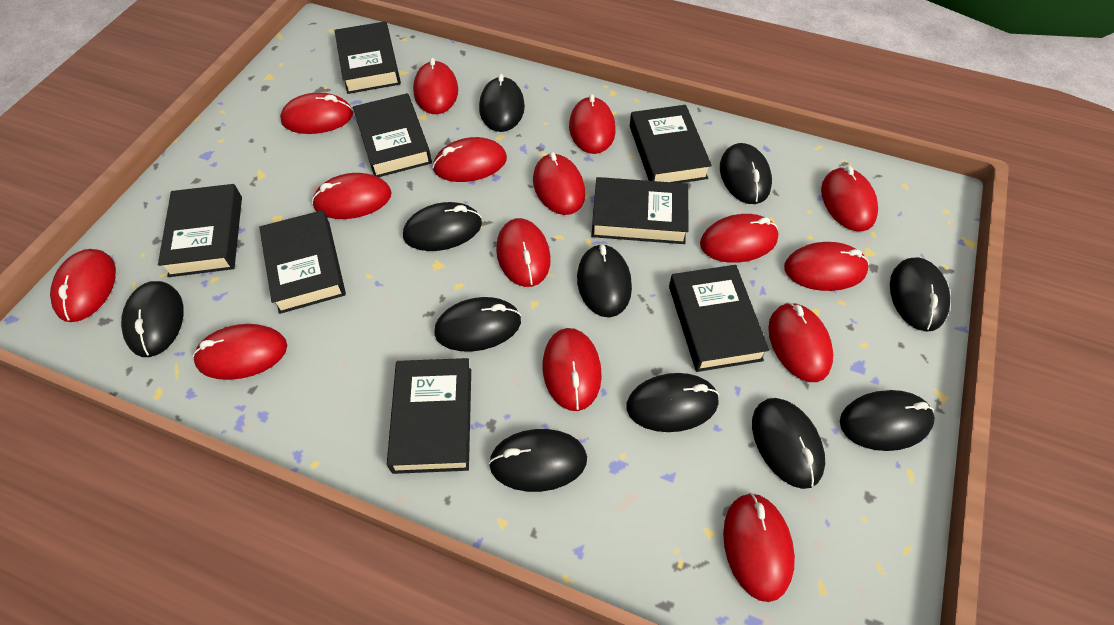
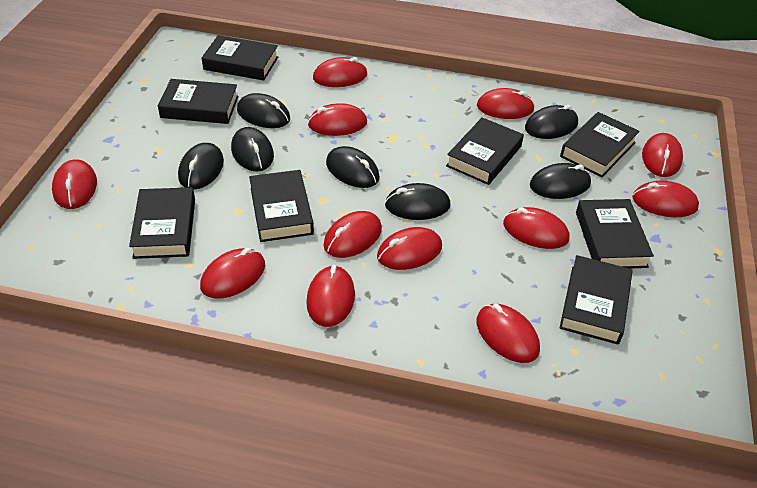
black mouse: [121,281,184,357] [403,202,482,251] [434,297,521,352] [479,74,525,132] [488,429,587,492] [577,244,632,317] [627,373,719,432] [720,143,772,204] [752,398,825,489] [840,390,935,451] [890,257,950,332] = 11 -> [178,143,224,190] [231,127,274,172] [237,93,290,128] [326,146,380,188] [385,183,451,220] [525,105,578,139] [530,163,591,199] = 7
red mouse: [50,249,116,322] [193,324,287,380] [280,92,353,134] [312,173,391,219] [413,58,458,114] [432,137,507,182] [496,218,551,287] [533,152,585,215] [543,328,602,411] [569,94,616,154] [700,214,779,263] [723,493,795,602] [768,302,833,382] [784,242,869,291] [821,166,878,231] = 15 -> [52,159,97,209] [200,248,265,299] [306,265,355,327] [308,103,367,136] [313,57,367,87] [323,211,382,258] [377,227,442,270] [476,304,540,363] [477,88,535,119] [503,207,569,249] [632,181,699,217] [642,133,683,177] = 12

